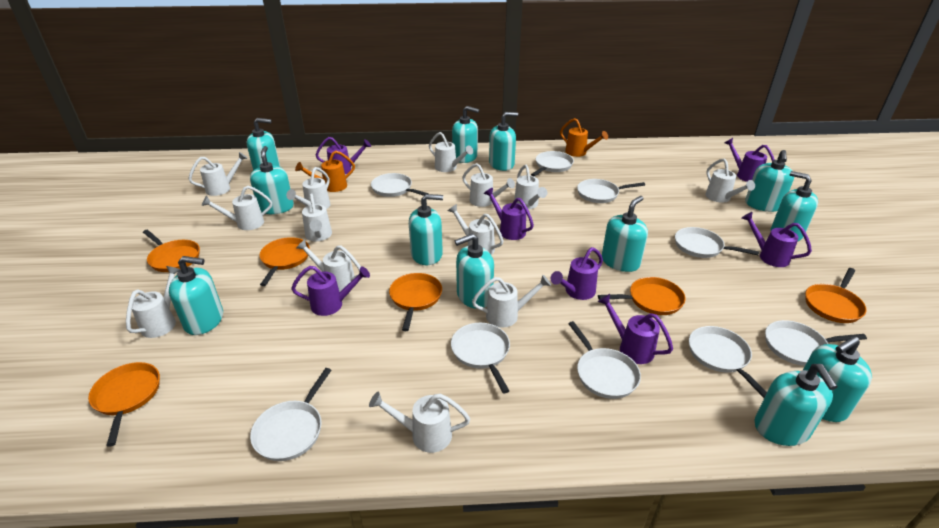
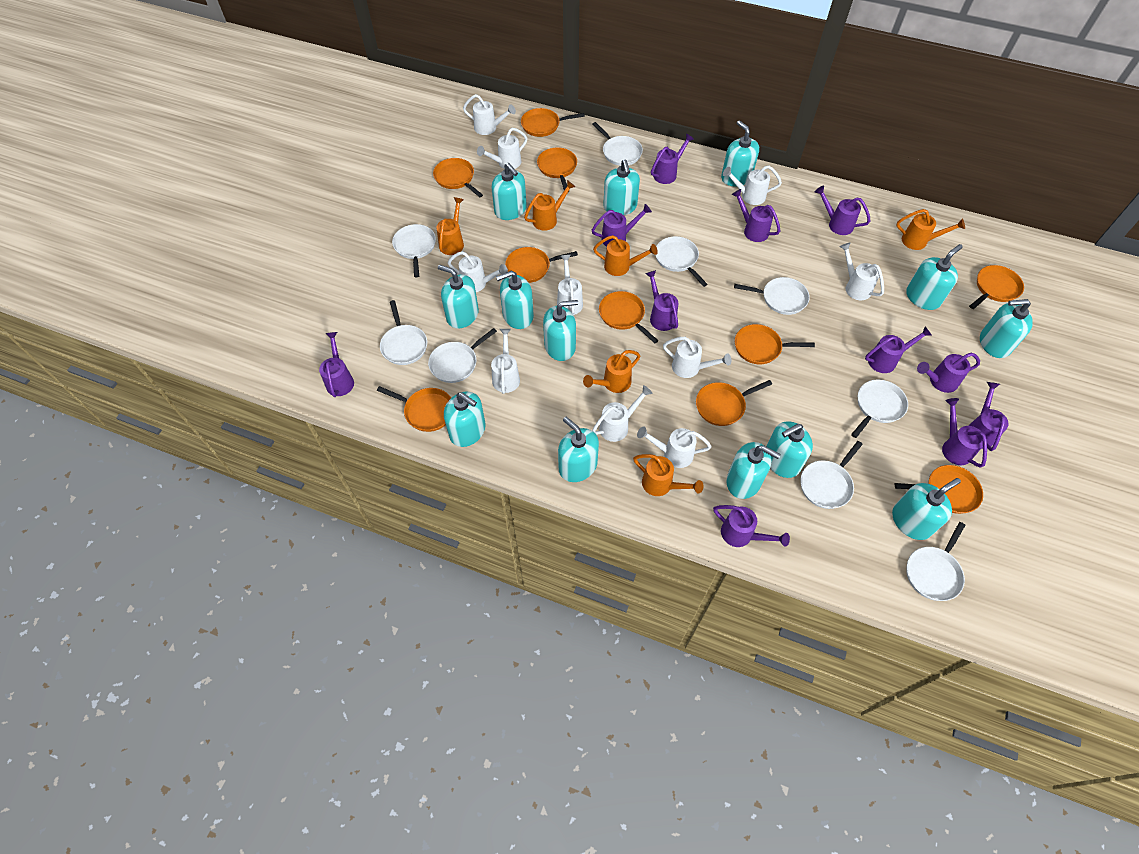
orange pan: [88,362,160,447] [143,230,200,272] [259,237,310,286] [389,273,442,331] [598,277,685,315] [805,268,867,323] = 6 -> [377,386,451,432] [433,158,483,197] [505,247,578,283] [521,108,585,137] [537,147,577,192] [599,291,658,344] [696,380,772,426] [735,324,815,364] [895,465,983,514] [969,265,1024,309] = 10
orange watering can: [295,151,355,192] [560,118,608,157] = 2 -> [437,197,464,255] [524,180,575,231] [583,350,640,393] [593,235,658,276] [633,454,704,496] [896,209,965,250] = 6
purple watering can: [291,266,370,316] [316,137,371,174] [484,188,534,240] [551,247,603,300] [598,294,673,364] [725,138,775,182] [742,212,812,267] = 7 -> [319,332,354,397] [592,204,652,247] [645,270,678,331] [651,133,694,184] [713,505,790,547] [732,189,780,242] [815,186,870,235] [865,326,932,373] [917,353,980,393] [942,398,987,468] [968,382,1008,451] = 11
turquoise soap dispenser: [169,256,223,335] [247,118,280,171] [250,146,294,214] [409,194,443,265] [452,106,479,163] [455,234,494,309] [489,112,518,171] [602,196,648,272] [745,150,794,212] [754,364,838,446] [771,171,818,242] [802,336,872,422] = 12 -> [438,265,479,328] [444,392,485,447] [491,163,527,220] [496,271,534,329] [543,300,578,361] [558,417,599,482] [603,159,640,215] [721,120,759,187] [726,442,781,499] [766,421,813,478] [892,478,961,540] [906,244,963,310] [980,299,1033,358] = 13
white watering can: [126,266,180,338] [188,152,247,196] [202,186,272,230] [286,167,330,209] [296,239,361,292] [302,193,332,241] [369,392,470,453] [429,132,473,172] [448,204,504,255] [462,163,515,207] [472,275,551,328] [514,165,547,209] [705,158,755,203] = 13 -> [448,251,508,292] [463,94,516,135] [477,128,528,169] [491,329,520,394] [557,255,583,315] [592,385,653,442] [637,426,711,468] [663,337,731,378] [723,165,782,205] [840,242,884,300] = 10

